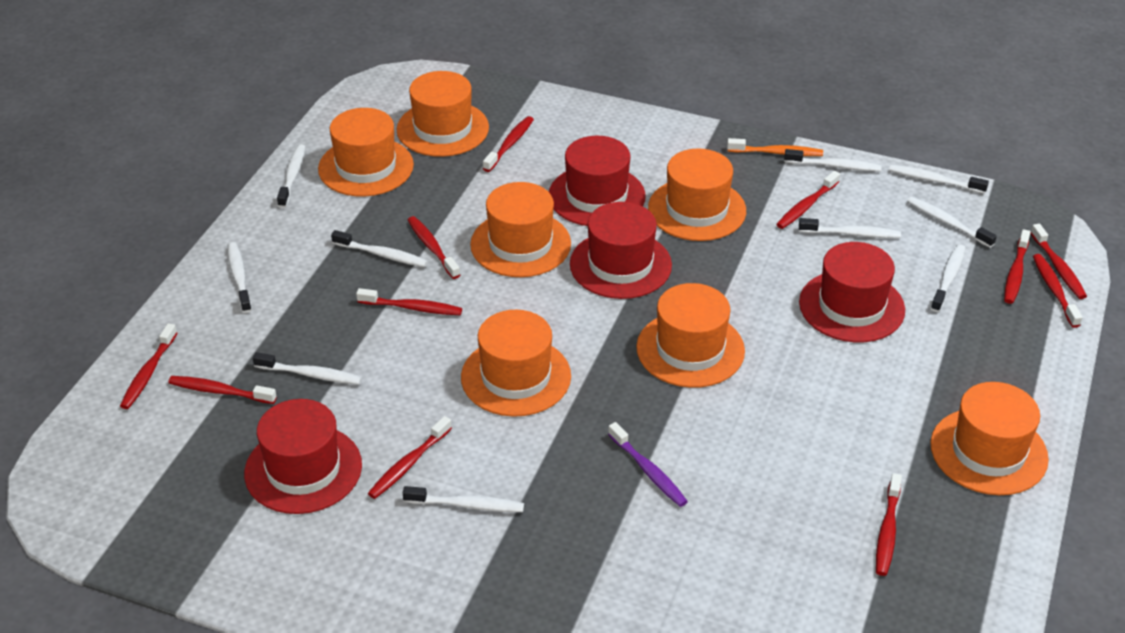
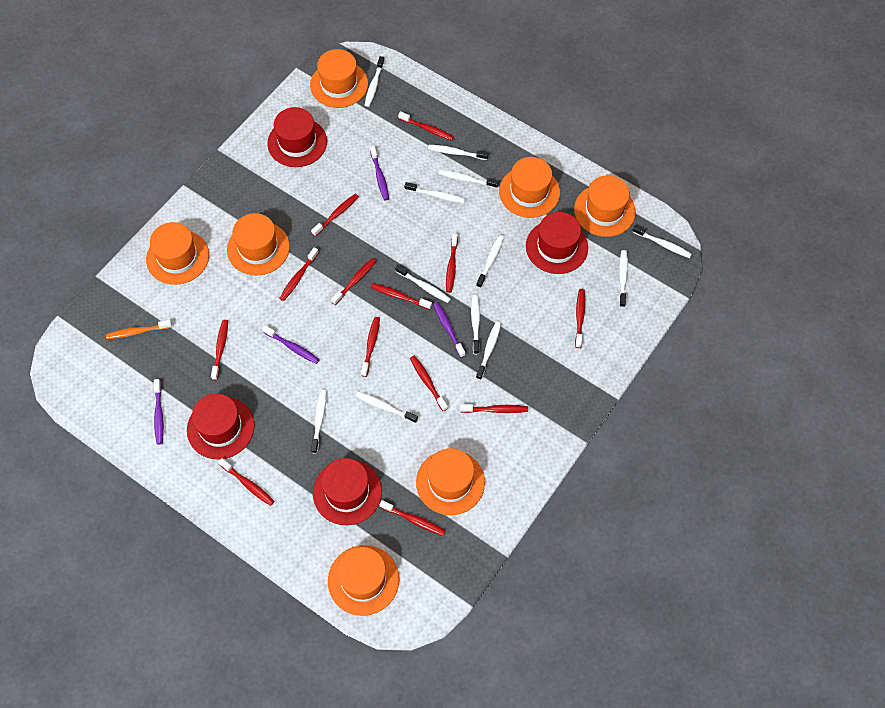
purple toothbrush: [608,422,688,507] = 1 -> [154,379,164,445] [262,325,320,364] [370,146,389,200] [433,302,466,358] = 4
red toothbrush: [120,323,177,409] [168,376,277,404] [356,288,462,315] [368,416,452,499] [408,216,460,279] [483,116,534,172] [776,171,840,229] [876,473,902,576] [1004,229,1031,304] [1031,224,1087,299] [1033,254,1083,328] = 11 -> [211,320,228,380] [219,458,274,506] [279,248,318,301] [311,194,359,236] [331,258,377,305] [361,317,380,377] [371,283,432,310] [379,500,446,536] [398,111,454,141] [410,356,448,411] [446,234,458,293] [460,404,528,413] [575,289,585,348] = 13
white toothbrush: [227,242,252,313] [253,352,362,385] [277,144,305,208] [331,230,428,267] [403,486,524,512] [784,149,882,172] [799,218,901,238] [889,165,989,194] [907,197,997,248] [931,244,965,312] = 10 -> [311,389,326,454] [356,391,418,423] [365,56,385,107] [395,265,451,303] [404,182,465,203] [428,145,488,160] [438,169,499,188] [471,295,480,354] [476,235,504,288] [476,321,501,380] [619,250,628,308] [632,225,692,258] = 12

